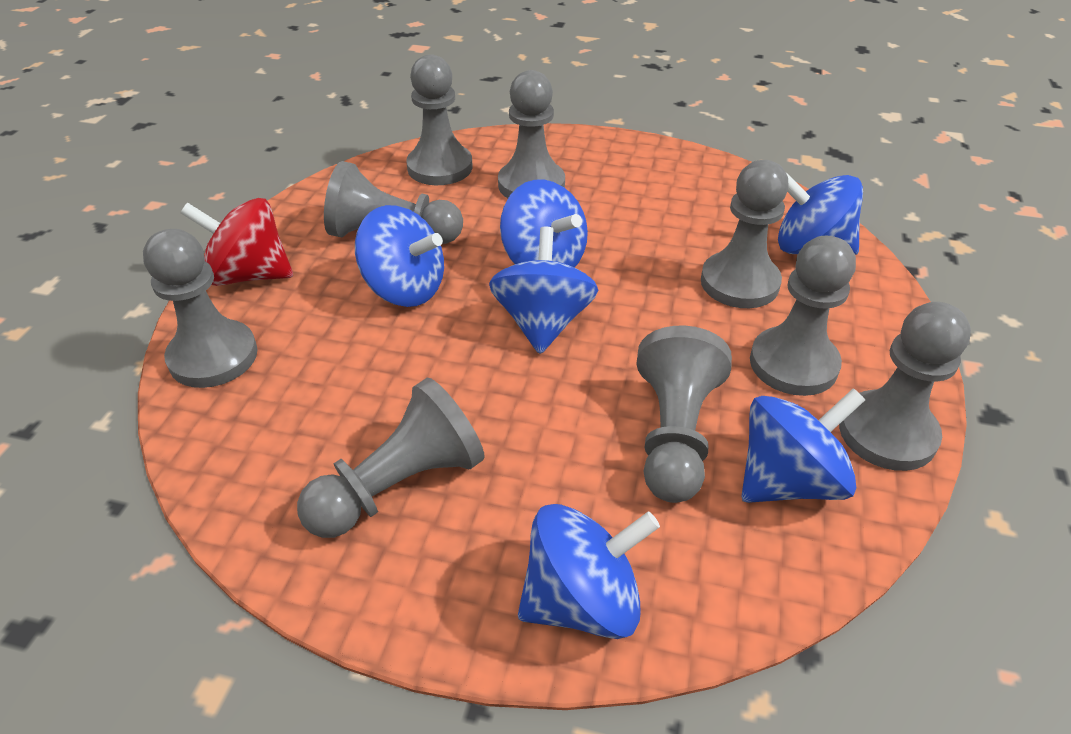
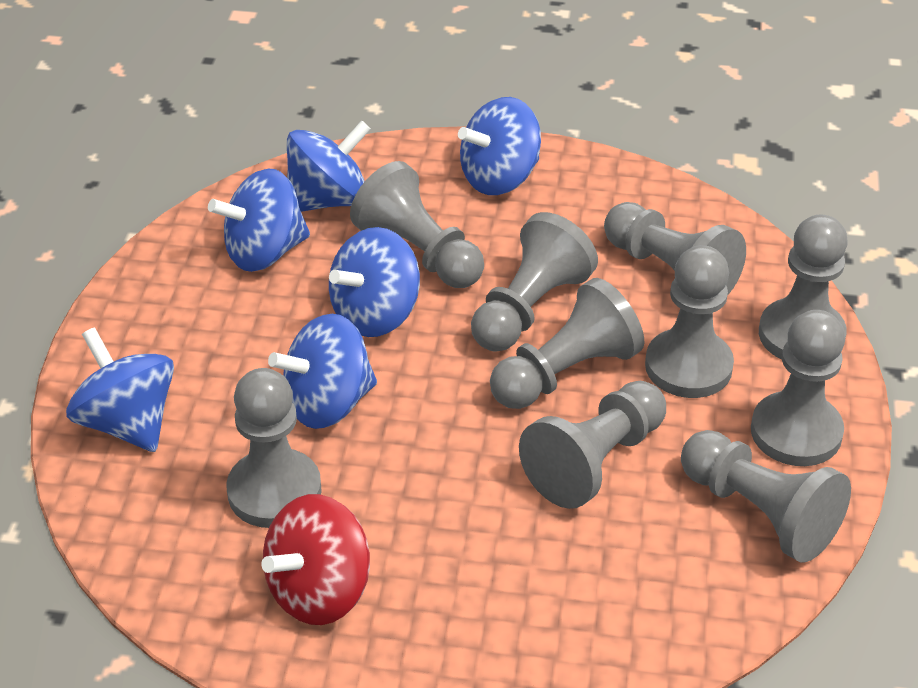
grey pawn: [143,229,257,388] [297,378,485,538] [324,161,463,244] [406,54,473,185] [498,70,565,198] [636,325,732,503] [701,160,789,308] [750,236,856,396] [839,302,971,471] = 9 -> [226,368,322,528] [350,161,484,288] [471,212,598,352] [490,278,644,409] [519,381,666,509] [604,202,746,296] [645,245,734,398] [681,430,851,562] [751,310,845,466] [759,215,848,359] = 10

